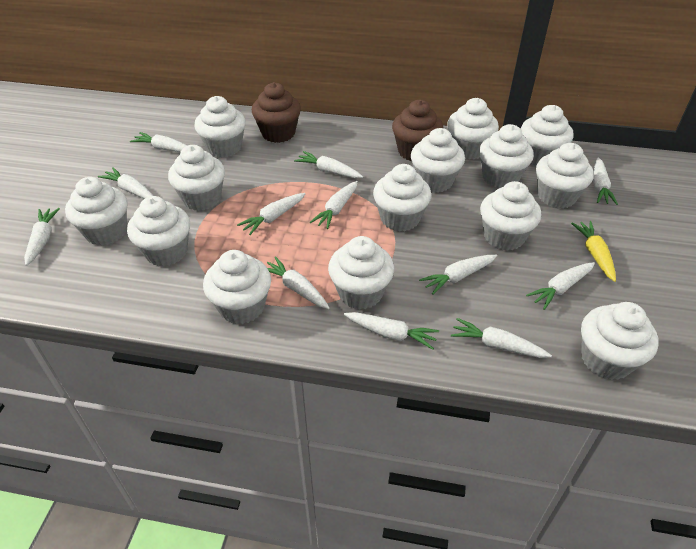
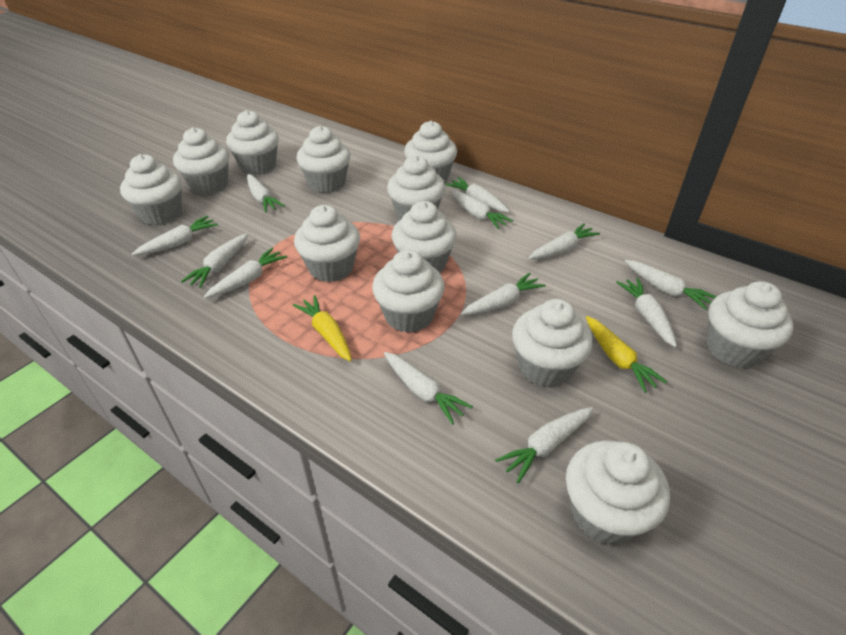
brown cupcake: [252,82,301,143] [392,100,443,161] = 2 -> none = 0
white cupcake: [65,177,128,246] [127,196,190,266] [168,145,225,211] [194,96,246,158] [203,250,271,324] [328,236,394,309] [373,164,431,232] [411,128,465,193] [447,98,499,160] [479,124,534,188] [480,181,541,251] [521,105,573,166] [536,143,594,209] [581,302,659,380] = 14 -> [120,154,182,225] [173,127,229,195] [226,110,279,175] [294,205,360,282] [297,126,351,193] [372,250,445,333] [387,155,445,220] [392,201,457,273] [404,121,457,183] [512,299,593,387] [566,440,670,545] [707,281,793,368] = 12
yellow carrot: [571,221,616,282] = 1 -> [293,295,352,361] [586,316,667,393] = 2

